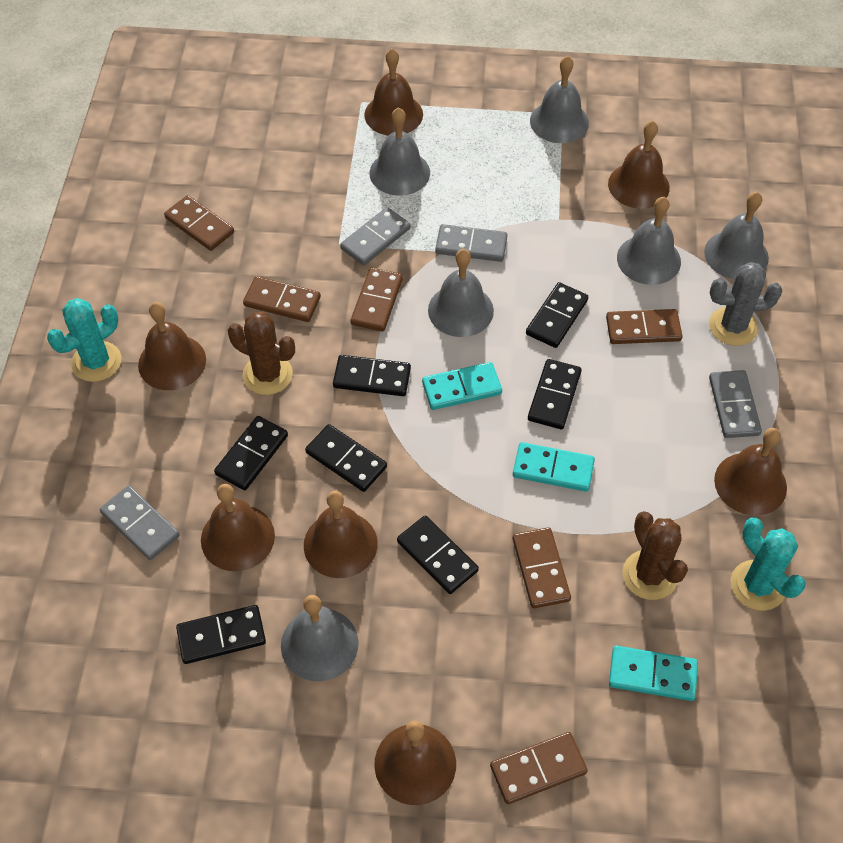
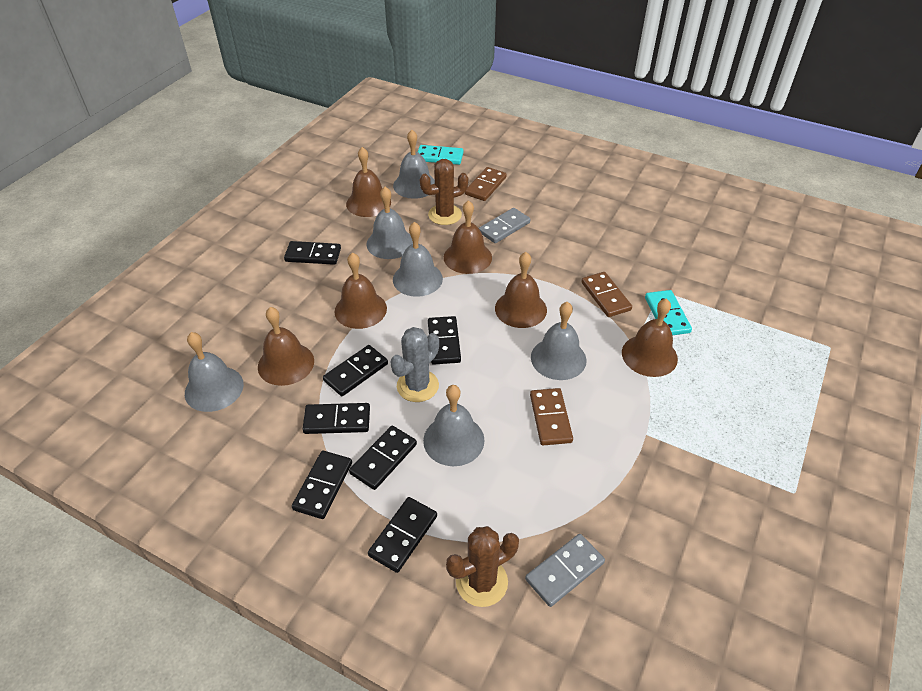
brown bell: [138,302,206,390] [201,484,275,571] [304,491,378,578] [364,48,423,135] [374,721,456,805] [608,120,670,209] [714,428,787,515] = 7 -> [258,307,314,386] [335,252,387,329] [346,147,391,217] [444,200,492,274] [495,252,547,328] [622,298,678,377] = 6
brown domino: [164,195,234,251] [243,276,321,322] [350,268,403,332] [490,732,588,804] [513,527,571,608] [606,309,683,344] = 6 -> [465,167,507,201] [530,388,573,445] [581,272,632,317] = 3
grey domino: [100,485,180,560] [340,207,410,265] [435,224,507,262] [709,370,762,438] = 4 -> [479,208,531,243] [525,534,605,607] = 2
turquoise cactus: [47,298,121,382] [731,518,806,611] = 2 -> none = 0
turquoise domino: [422,362,502,410] [513,442,595,492] [609,646,698,701] = 3 -> [418,145,464,165] [645,290,692,335] = 2

